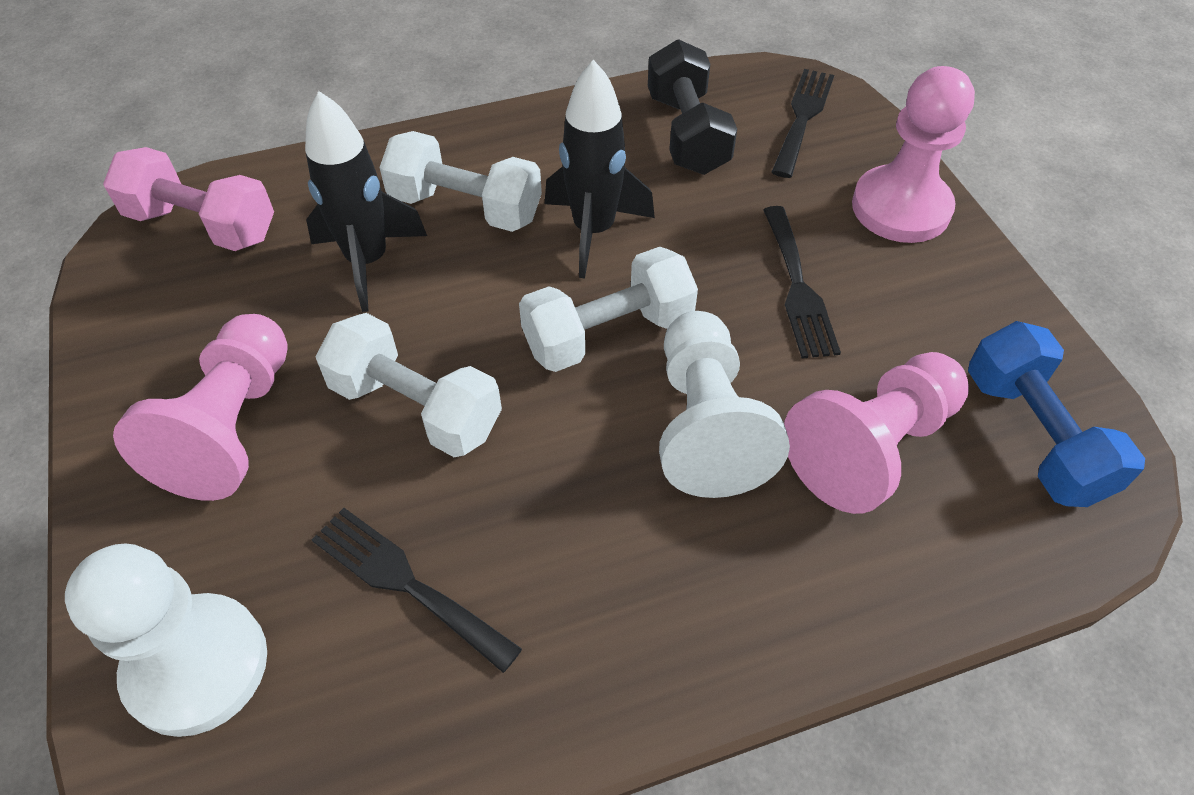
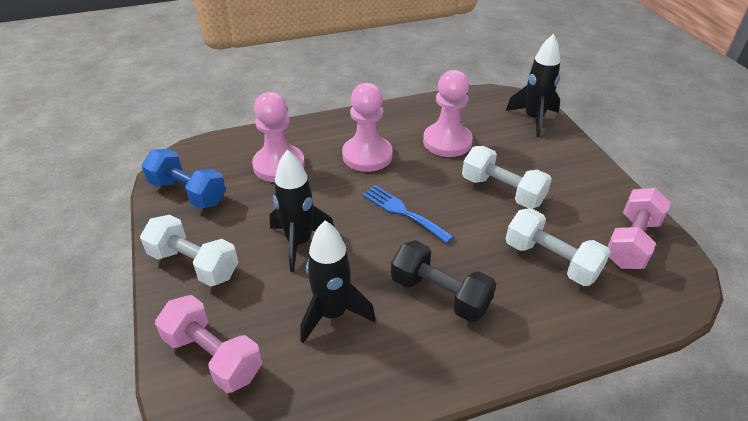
black fork: [312,508,522,673] [764,206,841,359] [772,69,834,178] = 3 -> none = 0
black rocket: [305,91,427,312] [545,60,655,278] = 2 -> [270,150,334,272] [300,220,376,343] [506,34,560,137] = 3
blue fork: none = 0 -> [362,185,454,243] = 1
pink dumbbell: [103,147,274,251] = 1 -> [155,295,262,393] [607,188,671,269] = 2
white pawn: [65,543,267,737] [659,311,790,498] = 2 -> none = 0

